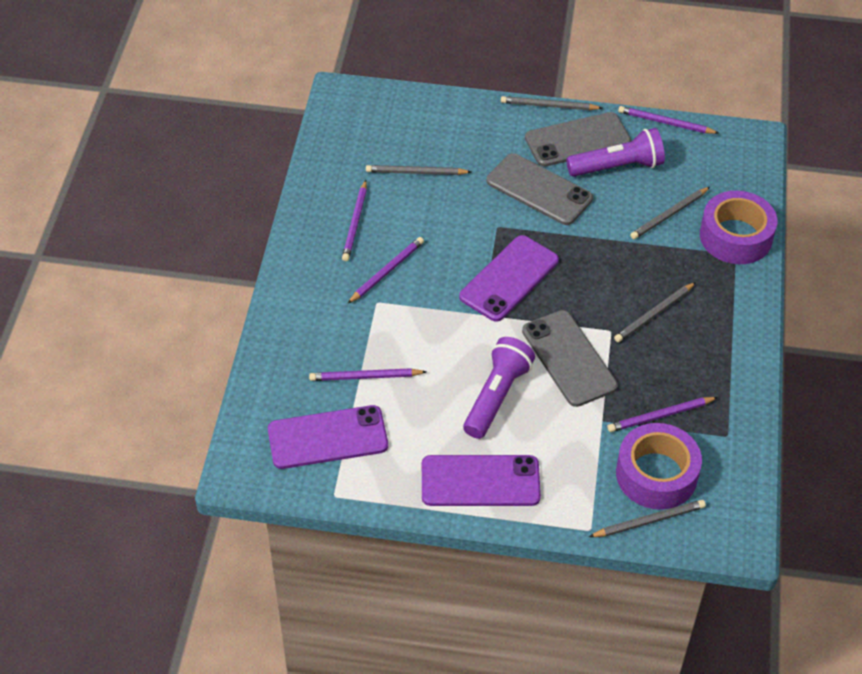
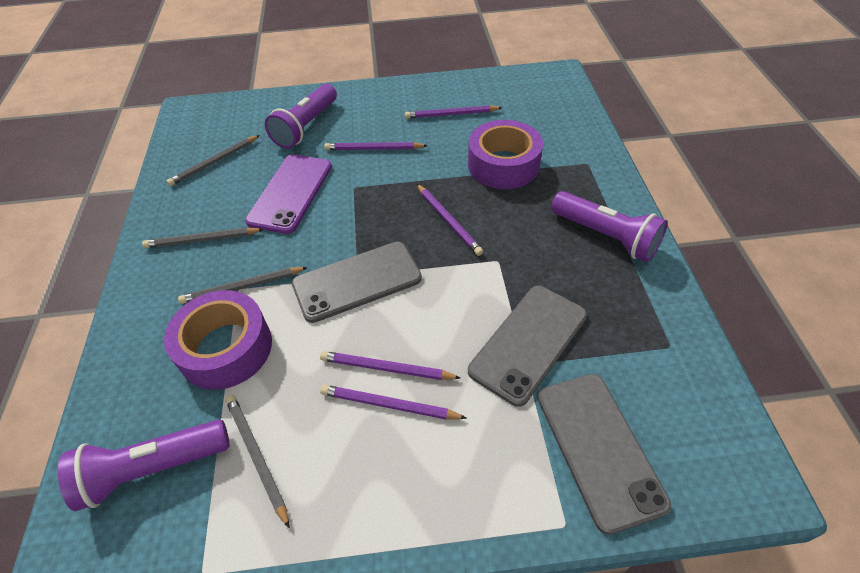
grey pencil: [366,165,471,175] [501,96,602,110] [589,500,706,537] [614,282,696,342] [630,187,710,239] = 5 -> [142,227,264,248] [167,135,260,186] [178,267,308,304] [225,395,290,529] = 4
purple flashlight: [463,337,535,439] [566,128,665,177] = 2 -> [58,419,230,511] [265,84,337,149] [551,191,668,262] = 3
purple phone: [268,405,388,469] [422,455,541,506] [459,235,559,322] = 3 -> [245,154,332,234] = 1

